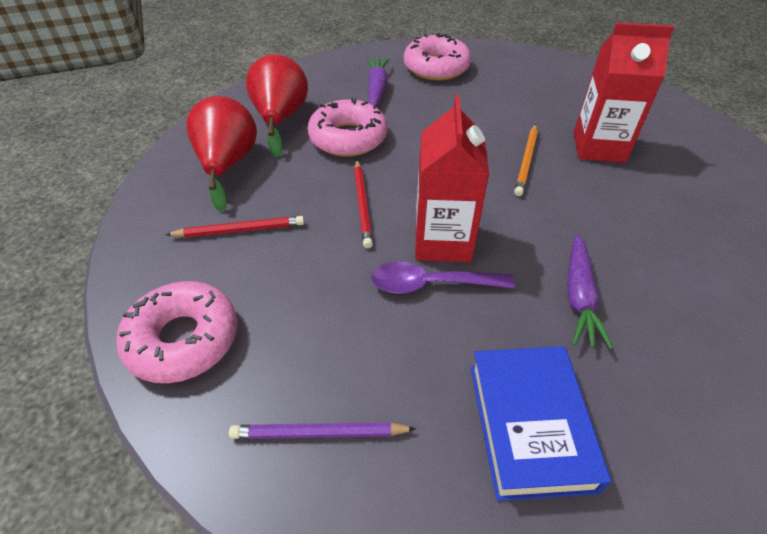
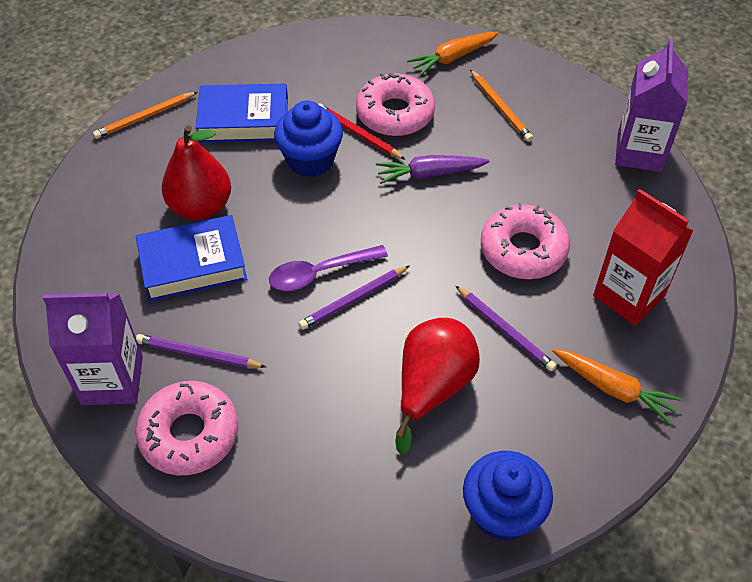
blue book: [471,346,611,501] = 1 -> [136,215,247,301] [196,84,288,143] = 2
blue cupcake: none = 0 -> [274,100,343,177] [463,451,553,541] = 2
orange carrot: none = 0 -> [407,32,499,76] [552,349,682,424] = 2
orange pencil: [514,124,538,196] = 1 -> [93,92,197,139] [470,69,533,142] = 2
purple carrot: [367,58,390,107] [567,234,613,349] = 2 -> [376,155,490,184] = 1
purple carton: none = 0 -> [43,293,143,405] [615,39,688,172] = 2
purple pencil: [229,422,416,439] = 1 -> [136,334,266,368] [298,266,409,330] [455,285,557,371] = 3
red carton: [415,95,489,262] [573,23,674,163] = 2 -> [593,189,694,326] = 1
red pencil: [165,216,304,238] [354,160,373,248] = 2 -> [318,103,406,160] = 1

